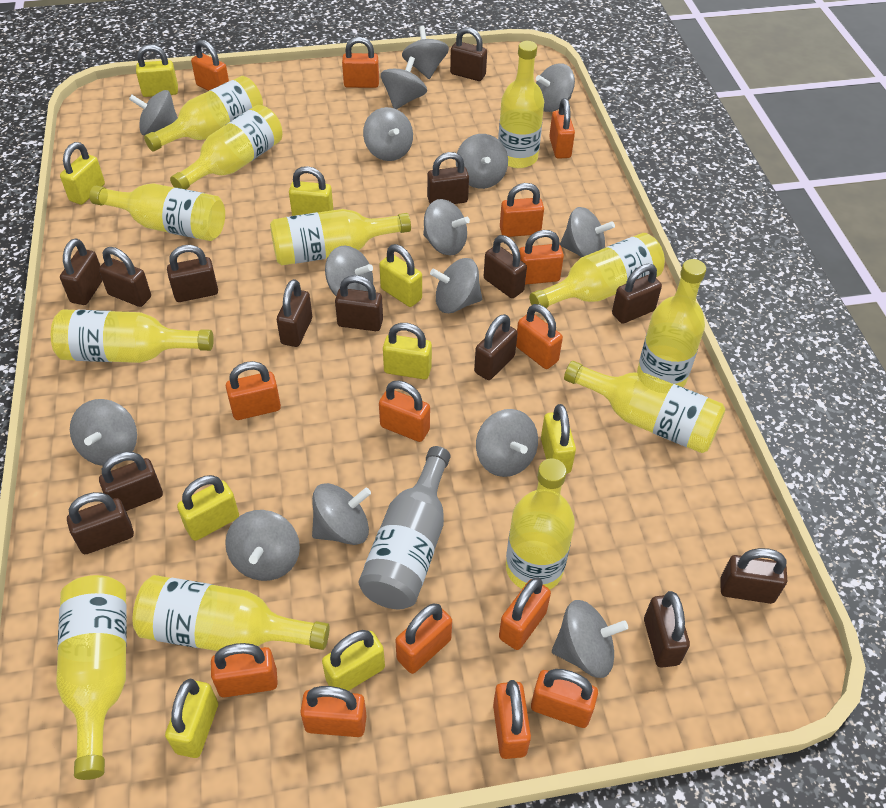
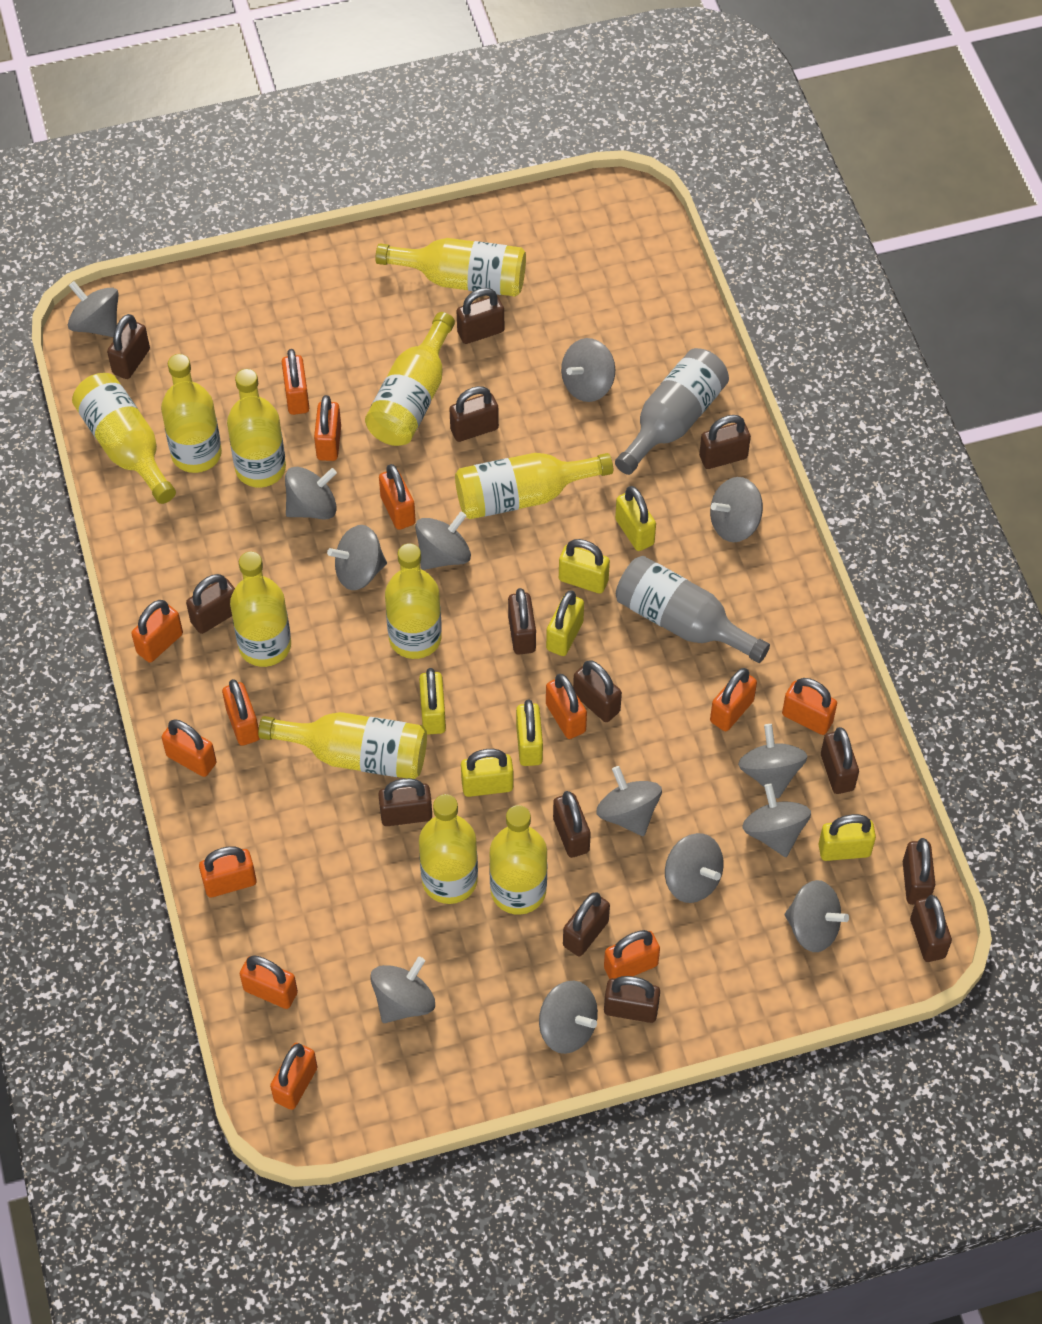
grey bottle: [358,446,450,609] = 1 -> [615,348,729,475] [616,556,770,663] = 2
grey spinning top: [70,399,137,466] [129,90,178,135] [225,510,300,581] [312,483,371,545] [325,245,373,296] [363,107,413,161] [381,56,427,109] [402,26,449,79] [423,199,470,256] [430,258,482,313] [456,134,508,189] [476,409,538,477] [536,63,575,112] [552,600,628,678] [560,207,615,257] = 15 -> [68,281,119,337] [285,467,337,520] [327,525,387,590] [370,957,435,1023] [415,512,471,570] [539,980,598,1054] [561,338,615,402] [596,766,662,836] [665,833,723,903] [710,477,763,542] [738,724,808,798] [742,783,811,857] [785,880,849,952] = 13
orange padlock: [191,40,229,91] [211,643,278,697] [226,361,281,420] [300,686,367,737] [342,37,379,88] [379,380,430,442] [395,603,452,674] [493,680,531,759] [499,578,551,650] [500,183,544,237] [516,304,563,369] [519,230,564,285] [531,669,598,728] [549,98,575,159] = 14 -> [131,600,183,663] [162,719,217,777] [199,846,256,897] [222,679,260,746] [240,955,298,1009] [270,1043,317,1110] [282,349,309,415] [314,395,341,461] [379,464,416,530] [546,674,587,739] [604,930,660,979] [710,668,757,731] [782,678,837,735] = 13
yellow bottle: [51,309,214,363] [56,575,127,780] [89,184,225,241] [132,575,329,651] [144,76,263,152] [170,105,282,189] [270,209,411,265] [498,41,544,168] [506,459,575,590] [530,233,665,308] [564,361,726,453] [637,259,706,387] = 12 -> [72,373,176,504] [161,354,222,473] [227,369,286,488] [230,551,291,667] [258,712,427,779] [365,312,455,446] [375,238,526,297] [385,543,442,659] [419,794,478,904] [455,453,613,519] [489,805,547,915] = 11
yellow padlock: [60,142,105,205] [136,44,178,97] [165,679,218,758] [177,475,239,541] [289,166,333,216] [322,630,385,691] [379,244,422,307] [383,323,432,379] [541,404,576,474] = 9 -> [419,668,446,735] [461,749,513,797] [516,700,543,766] [546,590,584,656] [559,539,610,594] [615,486,656,551] [819,814,876,861] = 7

